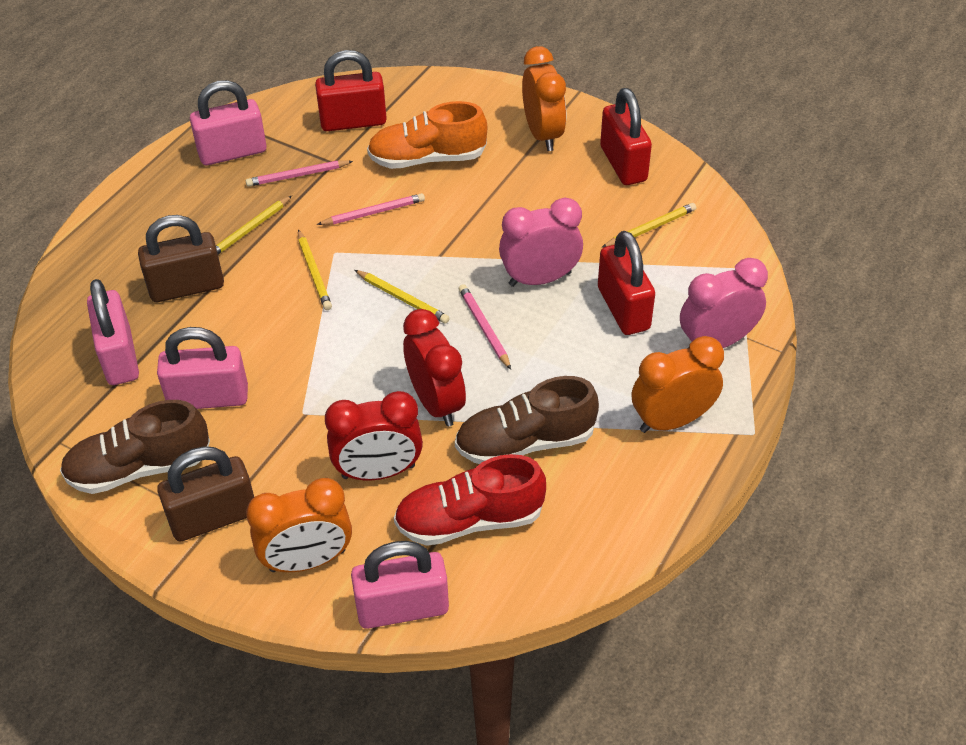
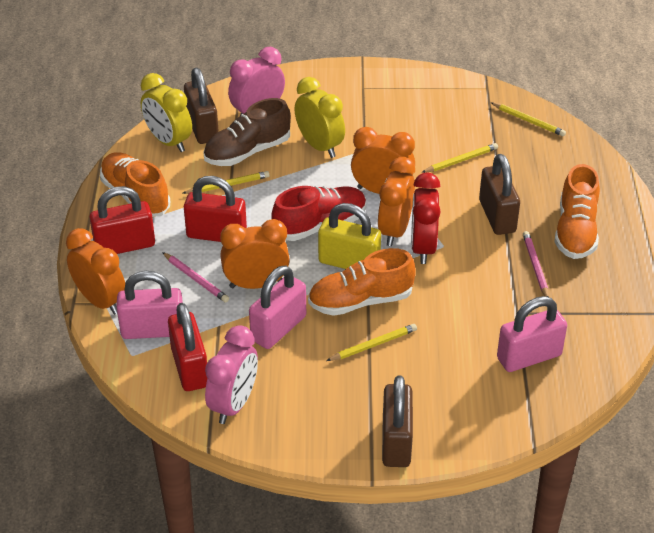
brown padlock: [138,215,224,302] [157,446,254,542] = 2 -> [184,68,219,144] [382,375,413,467] [479,154,520,235] = 3
brown shoe: [60,400,210,494] [455,376,599,464] = 2 -> [203,98,291,166] = 1
orange clock: [246,478,352,572] [522,46,566,151] [632,336,724,433] = 3 -> [66,228,125,315] [220,219,290,289] [351,127,415,194] [377,157,415,246] = 4
orange shoe: [367,101,487,169] = 1 -> [100,152,170,217] [308,248,416,316] [555,164,600,259] = 3
pink padlock: [87,279,139,385] [157,327,248,409] [190,80,267,165] [351,541,449,629] = 4 -> [116,271,183,339] [249,265,306,349] [497,296,567,372] = 3
pink pencil: [246,160,353,187] [317,193,425,225] [459,284,511,370] = 3 -> [162,252,229,303] [523,231,549,297] = 2
red clock: [325,391,423,480] [403,309,466,427] = 2 -> [411,172,441,264] = 1
yellow clock: none = 0 -> [141,73,192,152] [295,77,345,158] = 2
yellow padlock: none = 0 -> [318,203,381,269] = 1

